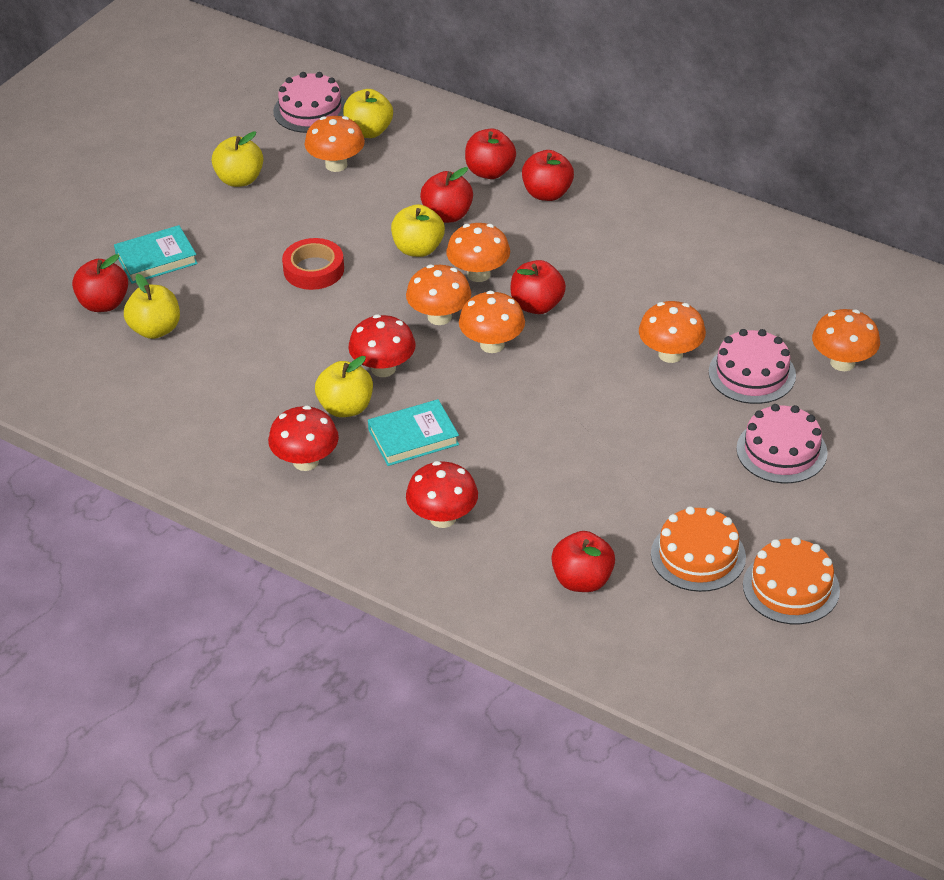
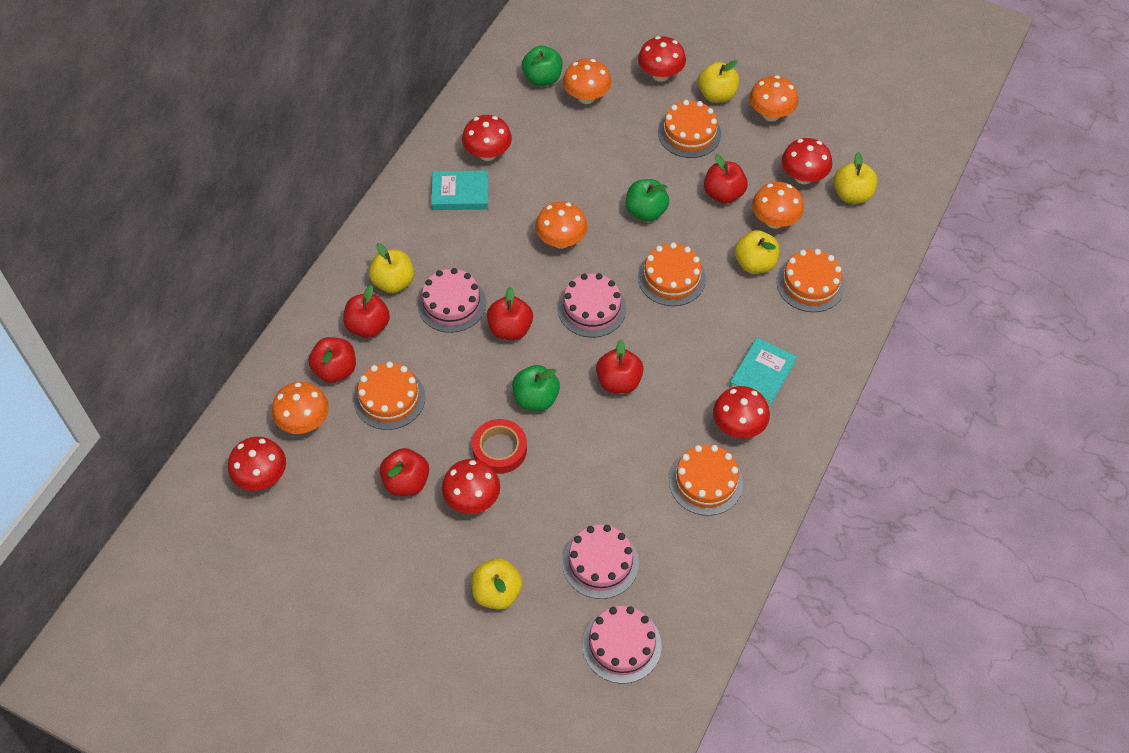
green apple: none = 0 -> [512,365,560,411] [522,46,562,86] [626,179,669,222] = 3
orange cake: [651,506,746,592] [743,537,840,624] = 2 -> [354,361,425,430] [638,242,706,306] [658,100,721,158] [669,445,743,516] [777,249,845,312] = 5
orange mushroom: [305,116,365,172] [406,265,471,325] [446,223,510,282] [459,291,525,353] [639,301,706,363] [812,309,880,371] = 6 -> [272,382,329,434] [535,201,587,249] [563,59,611,104] [749,75,799,122] [752,182,804,229] = 5
pink cake: [273,72,346,133] [709,329,796,404] [736,404,828,483] = 3 -> [418,268,486,333] [558,273,626,337] [562,525,639,599] [582,606,662,684] = 4
red mushroom: [268,405,339,471] [348,315,416,377] [406,461,478,528] = 3 -> [228,437,286,491] [442,459,500,514] [462,115,512,161] [638,36,686,82] [713,386,770,438] [782,138,832,184] = 6

